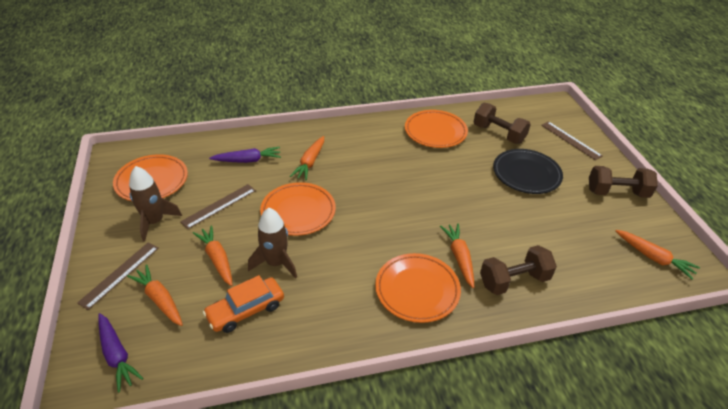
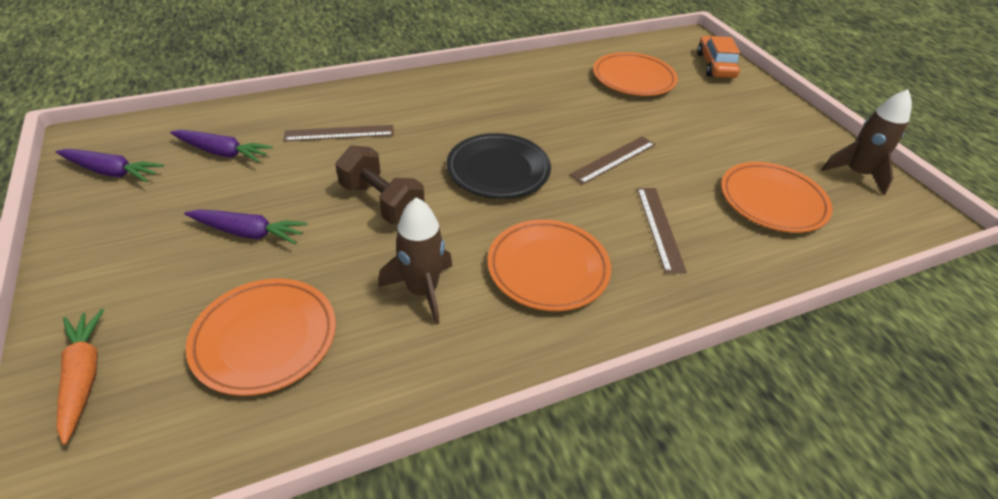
brown dumbbell: [474,103,531,144] [480,245,557,295] [589,166,658,198] = 3 -> [335,145,425,224] = 1
orange carrot: [127,264,183,326] [193,225,233,286] [290,136,324,180] [440,224,474,288] [616,230,700,280] = 5 -> [56,309,104,445] = 1
purple carrot: [98,313,144,393] [209,147,281,163] = 2 -> [56,149,164,183] [170,130,273,163] [184,209,307,244] = 3

